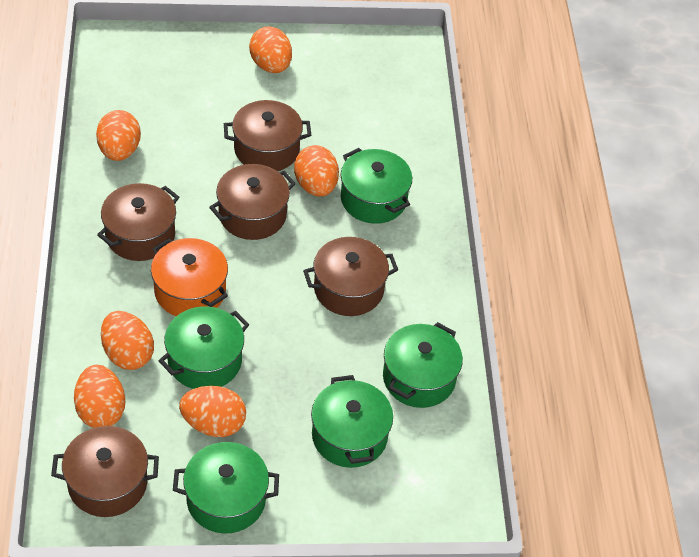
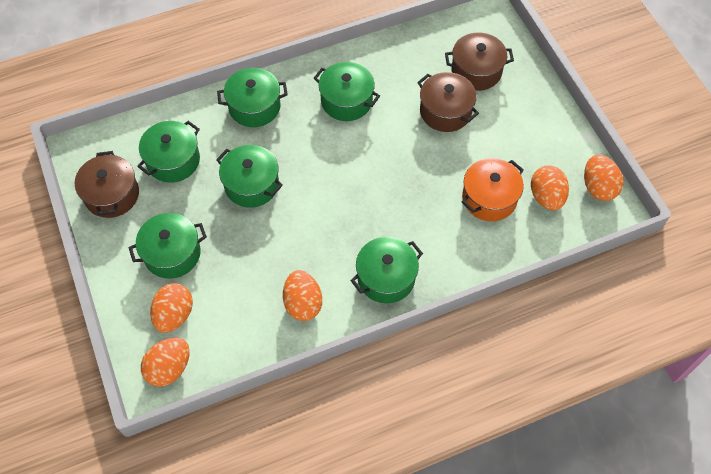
brown pot: [51,426,159,517] [97,183,179,261] [209,164,296,240] [224,100,311,171] [303,237,398,316] = 5 -> [75,151,139,218] [417,72,479,132] [445,33,514,91] = 3
green pot: [159,306,249,389] [173,442,279,534] [311,375,393,468] [341,148,412,224] [383,322,463,408] = 5 -> [129,213,207,279] [137,121,200,183] [216,145,283,208] [217,68,288,127] [313,62,380,121] [350,237,423,303] = 6
orange egg: [74,365,125,428] [96,110,141,161] [101,311,154,370] [179,386,246,437] [249,26,292,73] [294,145,339,196] = 6 -> [141,337,190,387] [150,283,193,333] [283,270,322,321] [531,165,569,210] [584,155,623,201] = 5

